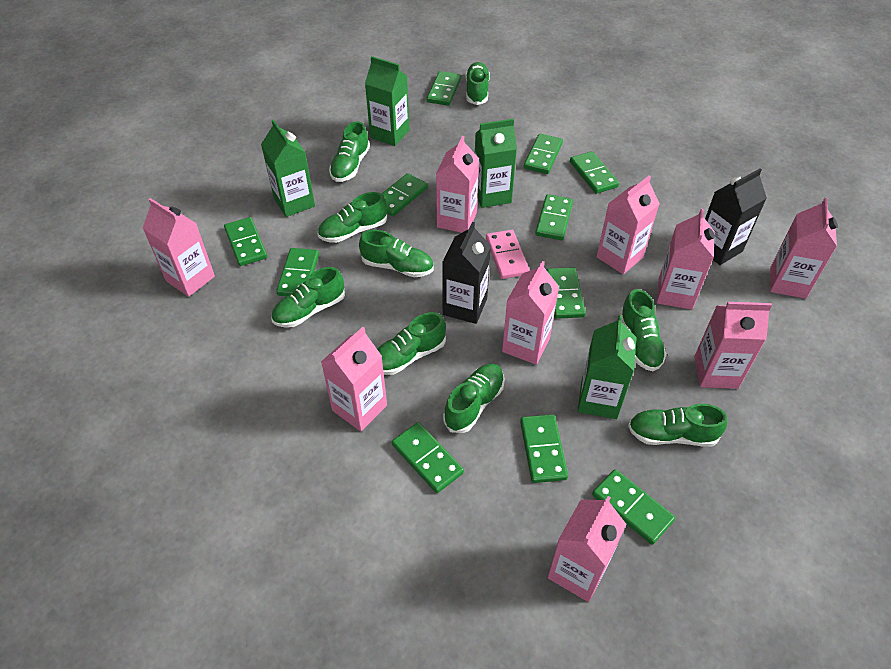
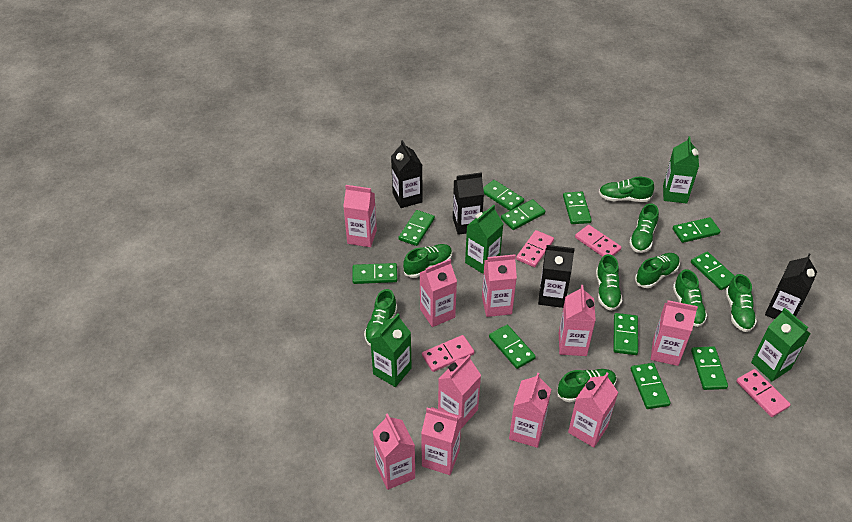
black carton: [442,222,491,324] [705,169,767,265] = 2 -> [391,140,422,208] [453,172,484,235] [538,245,575,308] [765,254,817,319] = 4
pink carton: [143,198,215,297] [321,327,387,431] [436,136,479,233] [502,261,559,365] [548,496,627,602] [596,175,660,274] [657,209,715,310] [694,302,772,389] [770,198,838,299] = 9 -> [343,185,377,247] [373,413,415,490] [420,259,457,327] [421,407,462,475] [438,355,481,429] [482,254,517,317] [509,372,551,448] [559,285,596,356] [568,373,618,448] [651,300,698,366] = 10
pink domino: [486,230,530,279] = 1 -> [422,335,474,372] [516,230,554,267] [575,225,621,257] [736,369,791,417] = 4

